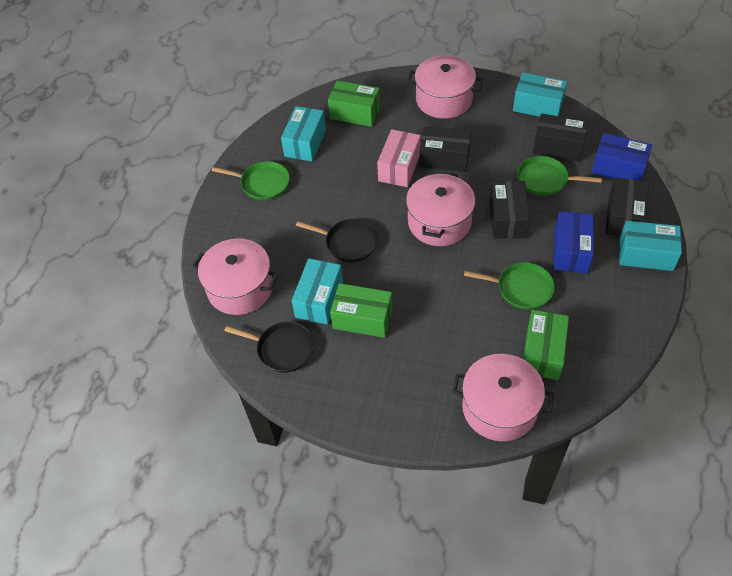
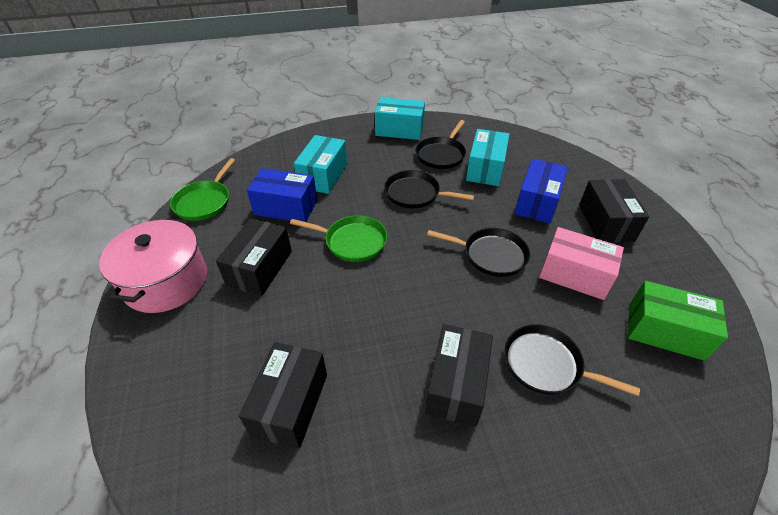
black pan: [224,322,314,373] [296,219,378,262] = 2 -> [384,170,475,208] [416,120,466,169] [427,228,530,277] [505,324,640,396] = 4
green box: [328,81,380,127] [330,283,392,338] [523,310,569,380] = 3 -> [628,281,728,361] = 1
green pan: [212,161,290,201] [464,262,555,310] [517,156,602,196] = 3 -> [170,158,235,221] [290,215,387,262] = 2
pink pot: [192,238,279,315] [406,172,476,246] [407,56,483,119] [452,354,554,441] = 4 -> [99,218,207,313] = 1
turquoise box: [281,106,326,161] [292,258,343,325] [513,73,567,117] [619,221,682,271] = 4 -> [294,135,347,194] [375,97,425,140] [466,129,510,186] = 3

